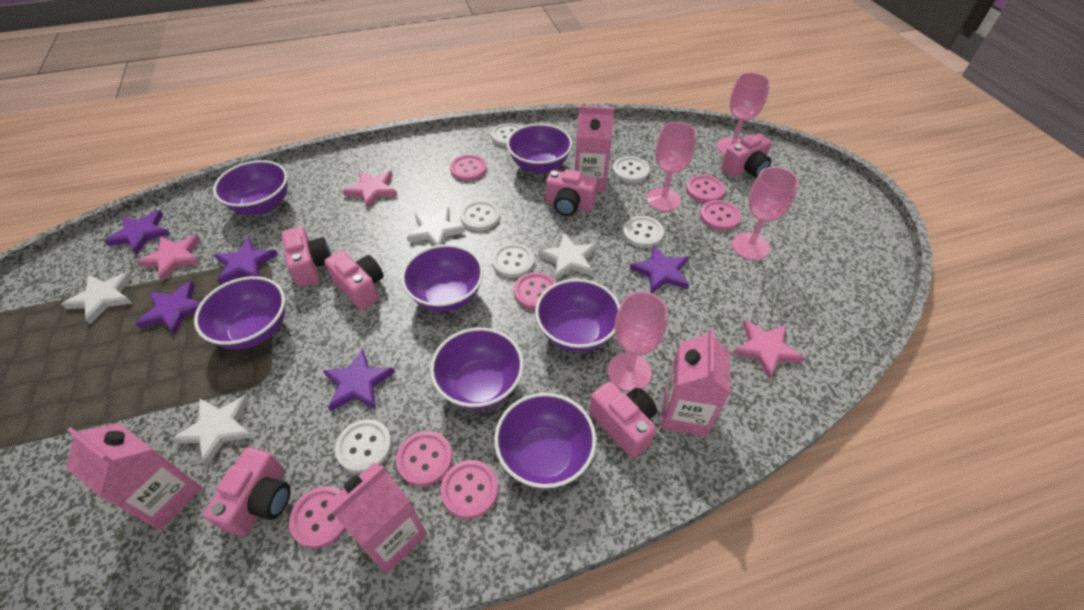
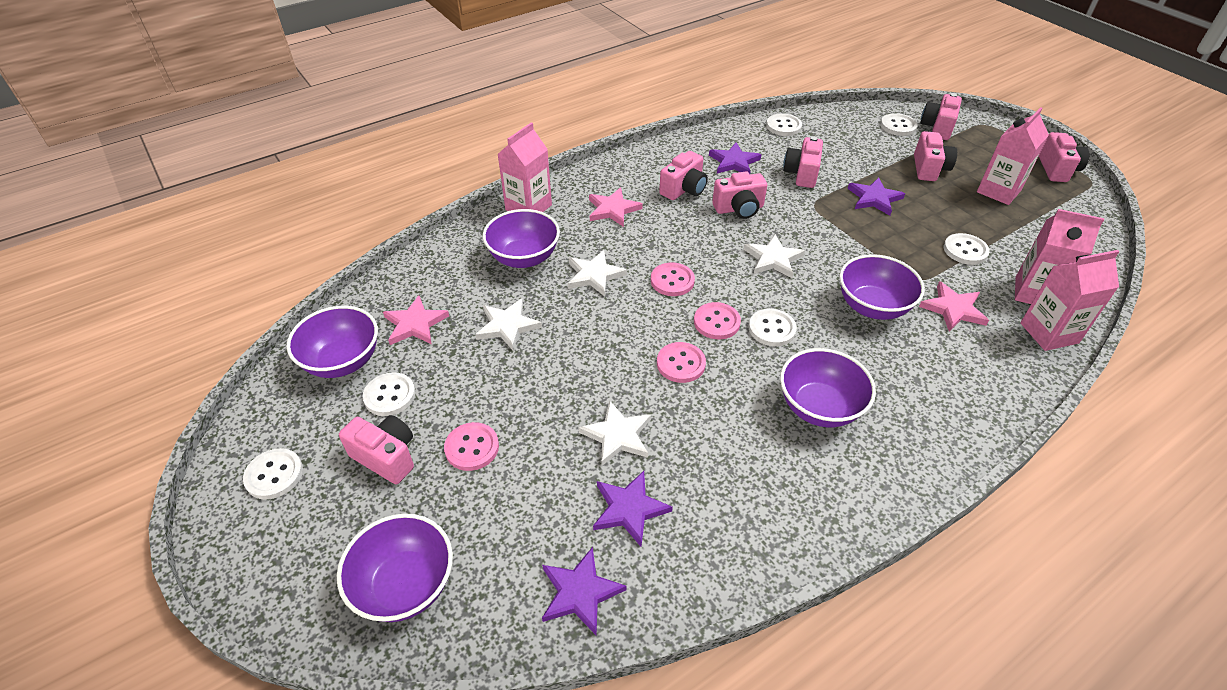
pink button: [289,486,346,549] [396,431,453,486] [440,460,498,519] [450,155,487,181] [514,272,556,310] [686,175,725,203] [700,200,741,231] = 7 -> [444,422,499,471] [651,262,695,296] [657,342,706,383] [694,302,741,339] = 4
pink camera: [203,447,291,536] [282,226,332,287] [324,250,384,310] [546,169,597,216] [589,382,657,458] [721,133,772,178] = 6 -> [339,415,414,484] [659,151,708,200] [712,171,767,219] [783,136,823,188] [914,131,957,181] [920,93,962,140] [1039,132,1089,182] = 7
pink goblet: [607,292,668,391] [647,122,697,211] [717,72,770,155] [732,167,799,260] = 4 -> none = 0
purple bowl: [194,276,285,349] [213,160,288,215] [401,244,484,312] [430,327,524,410] [494,393,596,489] [507,123,572,174] [535,279,620,352] = 7 -> [286,306,378,378] [337,513,453,622] [483,209,560,268] [780,348,876,427] [839,254,925,320] = 5
purple star: [104,210,171,255] [135,281,201,335] [214,238,278,285] [323,348,395,411] [630,245,689,294] = 5 -> [542,547,627,636] [593,471,673,547] [709,142,761,174] [847,177,905,216] = 4

